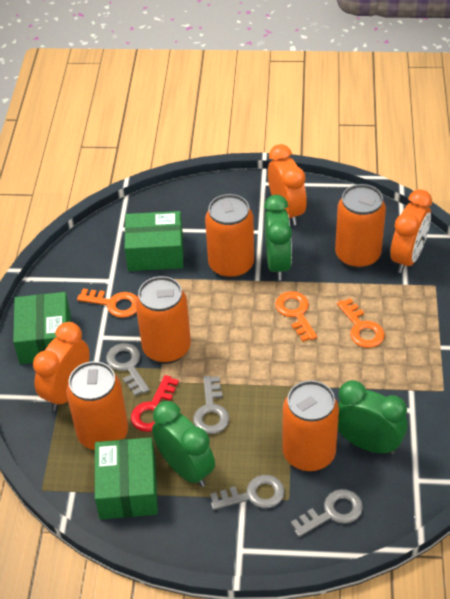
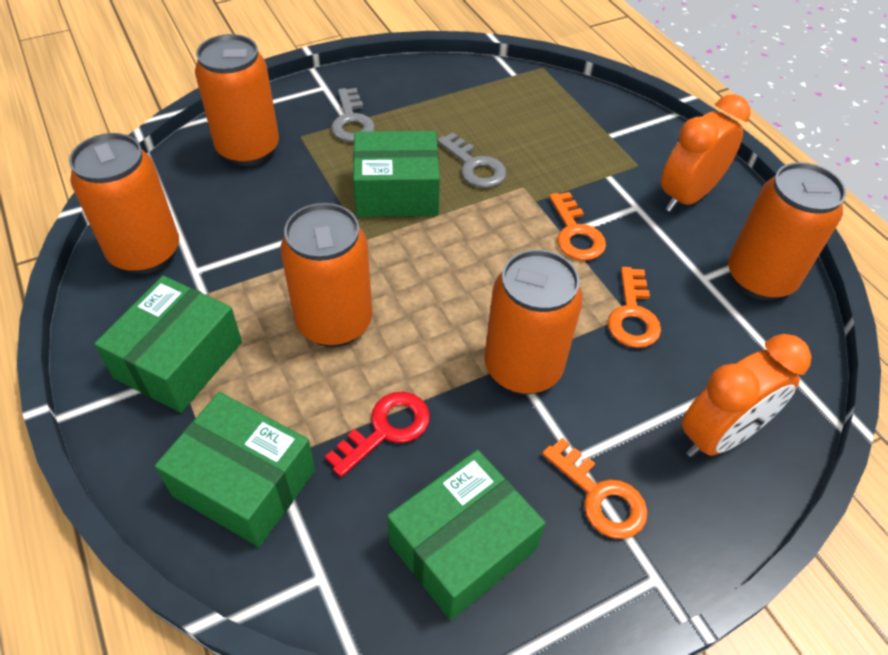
green box: [13,292,71,364] [95,437,158,519] [124,211,183,271] = 3 -> [94,276,242,413] [155,392,315,547] [353,131,440,217] [387,450,545,620] = 4
green clock: [152,401,215,487] [264,195,292,280] [338,380,408,455] = 3 -> none = 0
grey key: [106,343,150,396] [193,376,229,434] [210,475,285,510] [291,489,363,537] = 4 -> [331,88,375,142] [437,132,506,188] = 2
orange clock: [33,322,89,411] [268,144,307,226] [390,189,432,273] = 3 -> [661,94,750,212] [682,334,811,457] = 2

